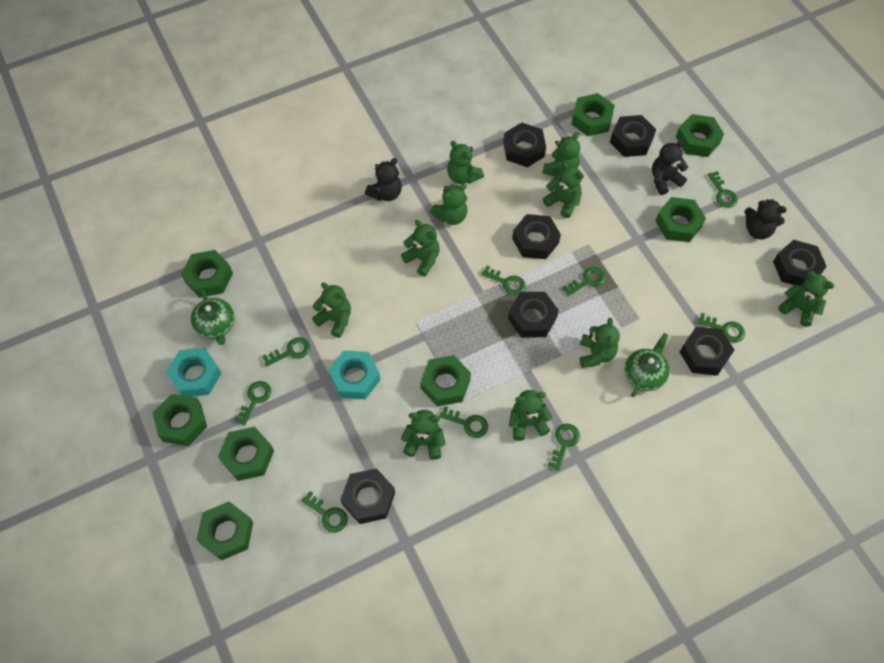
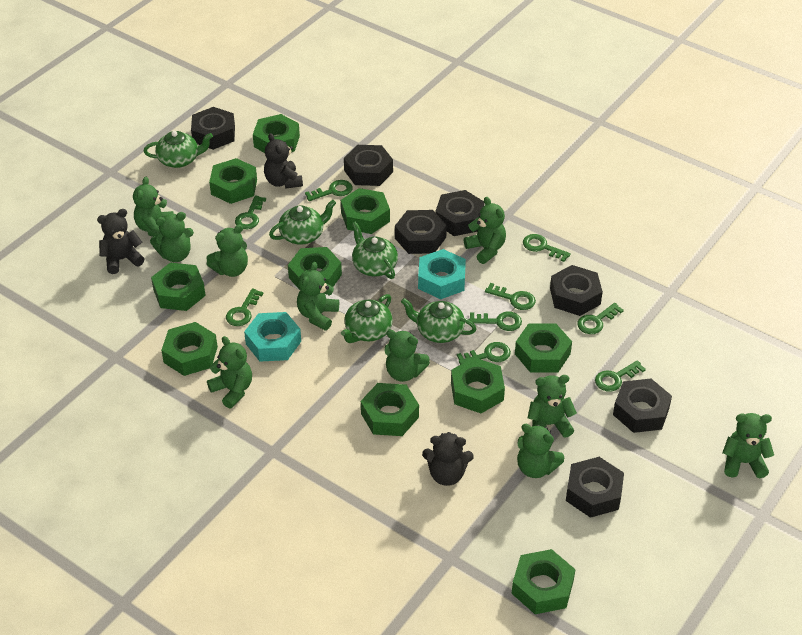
green nut: [153,394,207,446] [181,250,233,298] [197,502,253,561] [218,427,274,481] [420,355,471,407] [571,93,615,136] [656,197,706,242] [676,114,724,157] = 8 -> [151,262,206,311] [161,322,218,376] [209,158,257,204] [253,114,300,153] [288,247,342,290] [341,188,390,234] [361,383,419,436] [451,357,505,413] [512,549,576,614] [515,324,572,372] = 10
green teapot: [191,289,235,345] [624,333,670,397] = 2 -> [144,131,213,168] [269,200,336,245] [341,294,393,343] [352,222,398,279] [401,298,476,343] = 5

